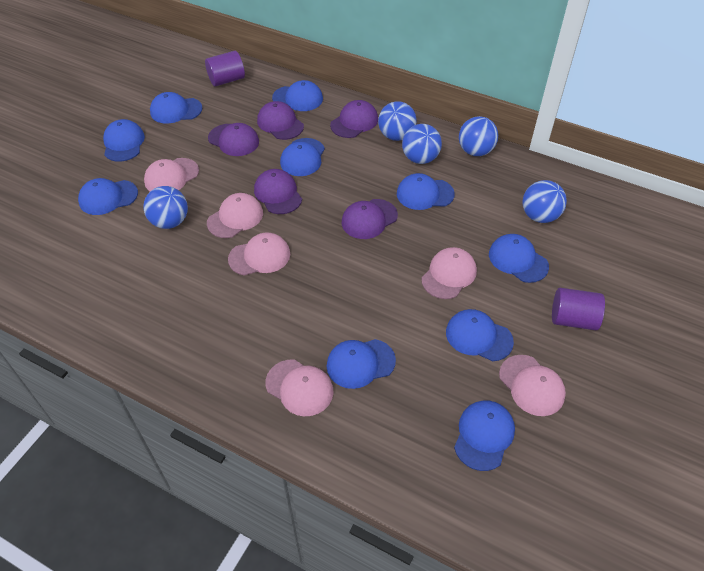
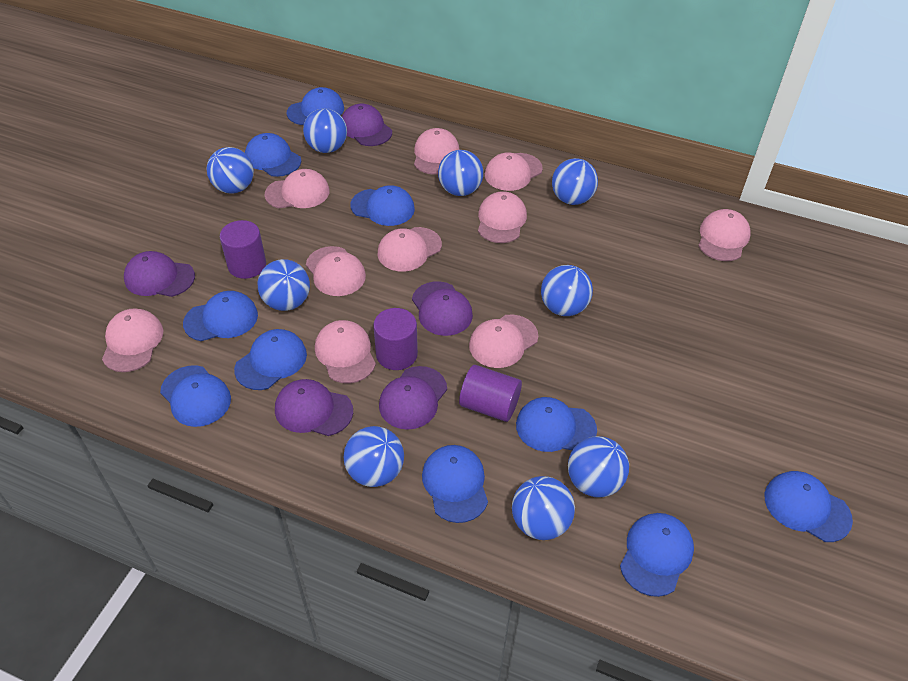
blue ball: [143,186,188,229] [378,101,416,141] [402,124,442,164] [459,116,498,156] [522,180,567,223] = 5 -> [207,147,254,194] [258,259,310,311] [303,108,347,153] [344,426,404,487] [438,150,483,196] [512,476,575,540] [541,265,593,316] [552,158,598,205] [568,436,629,498] = 9
pink cap: [144,158,199,191] [207,193,263,238] [228,232,290,276] [266,359,334,416] [421,247,477,299] [499,355,566,416] = 6 -> [102,308,164,372] [265,169,329,209] [306,246,366,296] [315,320,376,383] [377,227,442,271] [414,128,459,174] [469,315,538,368] [478,191,527,243] [485,153,543,191] [698,209,751,261] = 10
purple cylinder: [205,51,245,87] [552,288,605,330] = 2 -> [220,220,266,279] [373,308,418,370] [459,365,522,422] = 3

